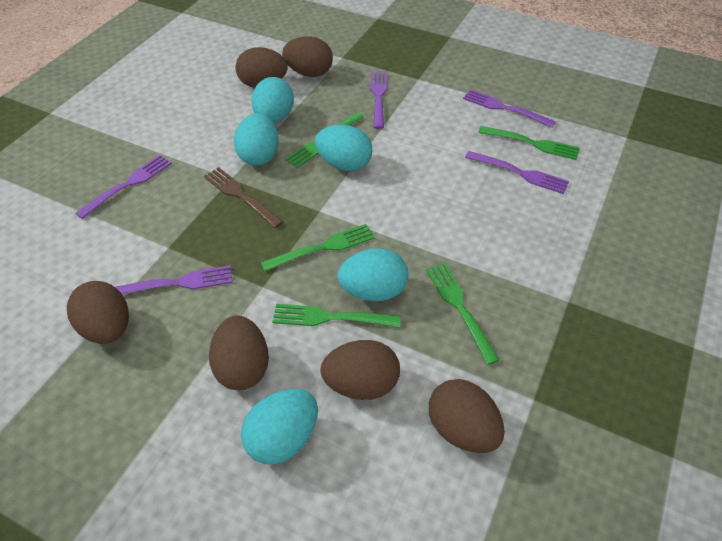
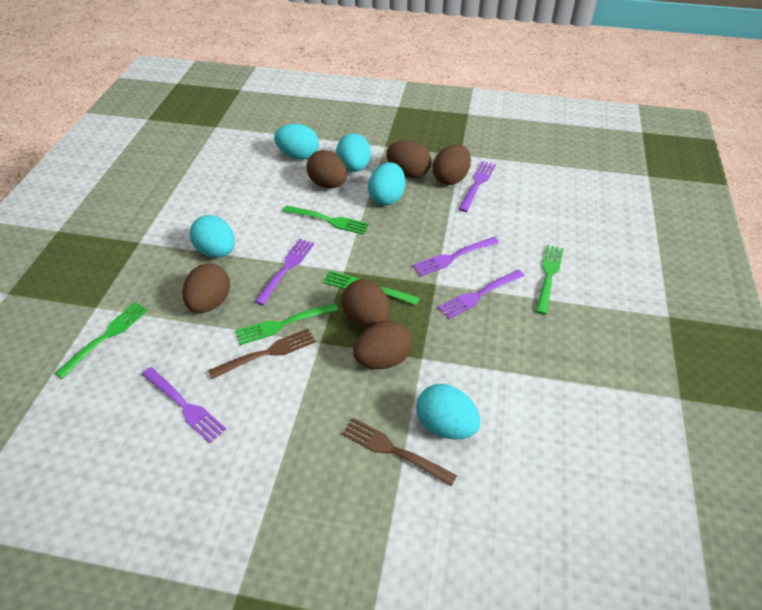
brown fork: [204,167,283,228] = 1 -> [208,329,316,379] [342,418,457,486] = 2

